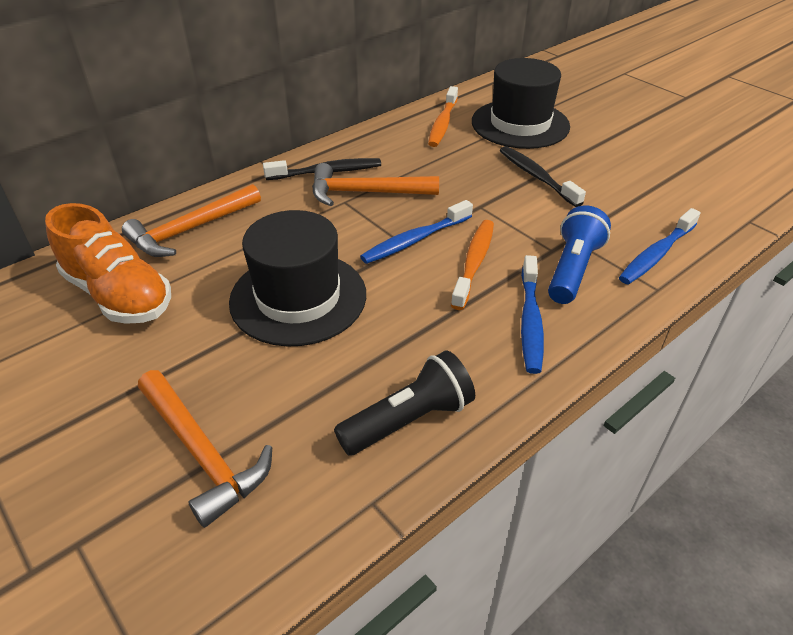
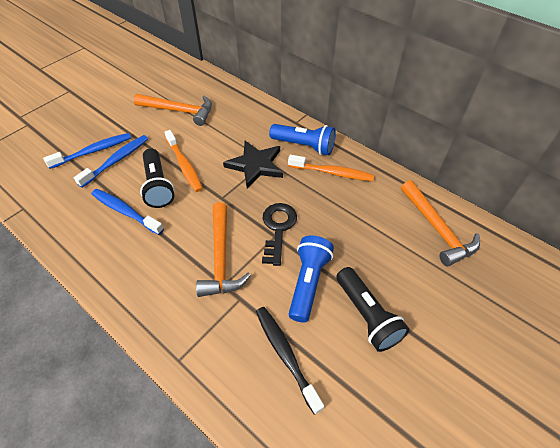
black flashlight: [334,351,475,456] = 1 -> [140,148,175,208] [336,267,409,352] = 2
black hat: [229,210,366,346] [472,58,570,149] = 2 -> none = 0
black key: none = 0 -> [262,203,297,266] = 1
black star: none = 0 -> [223,141,283,188] = 1
black toothbrush: [263,158,381,180] [500,146,586,207] = 2 -> [256,307,324,415] = 1
blue flashlight: [548,205,611,304] = 1 -> [269,124,336,155] [289,235,334,323] = 2
orange shoe: [45,203,171,324] = 1 -> none = 0

